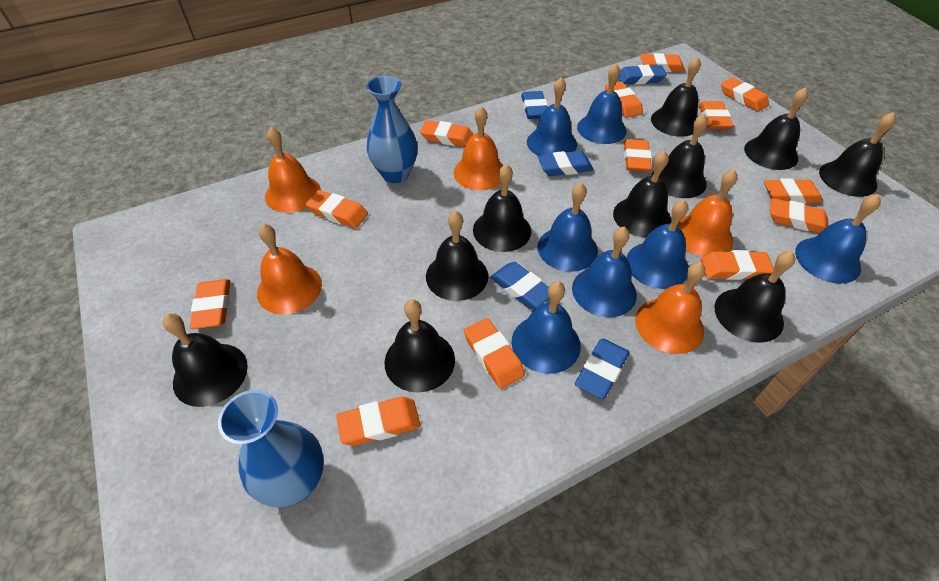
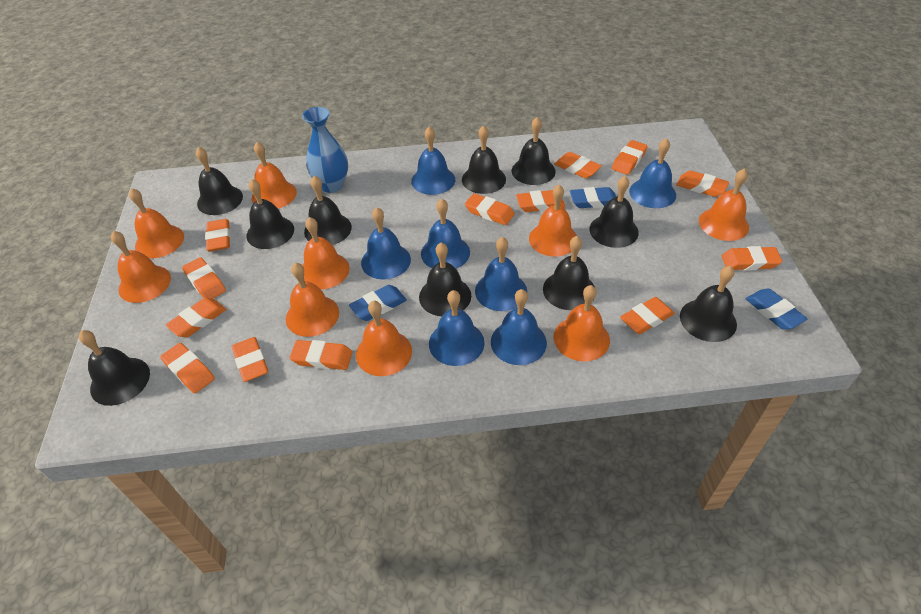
blue eraser: [490,262,549,309] [521,91,548,119] [538,151,594,176] [575,338,629,399] [618,65,667,85] = 5 -> [349,285,407,321] [570,187,616,208] [746,288,807,330] = 3
blue vase: [218,390,324,507] [366,76,418,183] = 2 -> [302,107,348,193] = 1
orange bell: [257,224,322,314] [265,127,321,213] [454,106,503,190] [635,262,705,354] [677,169,738,257] = 5 -> [111,231,171,303] [129,188,184,258] [252,142,297,209] [286,263,339,337] [302,217,350,289] [356,301,412,376] [529,184,577,256] [553,285,610,361] [699,168,749,241] = 9

